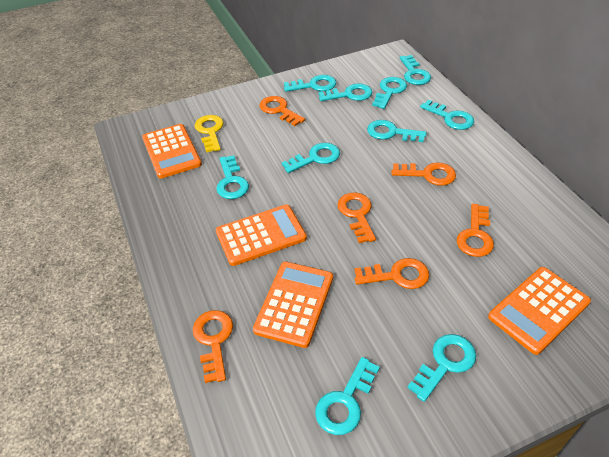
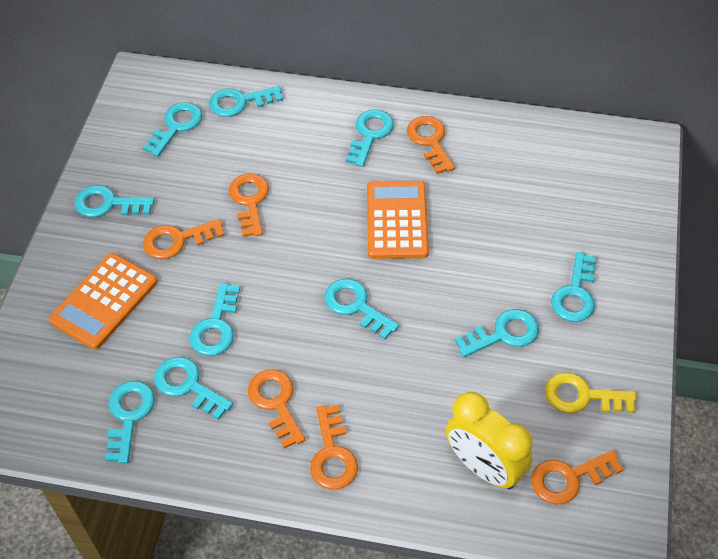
orange calculator: [142,124,202,179] [216,204,307,266] [253,261,333,348] [488,267,591,355] = 4 -> [49,253,158,350] [367,181,429,259] = 2
yellow clock: none = 0 -> [446,392,533,489] = 1

